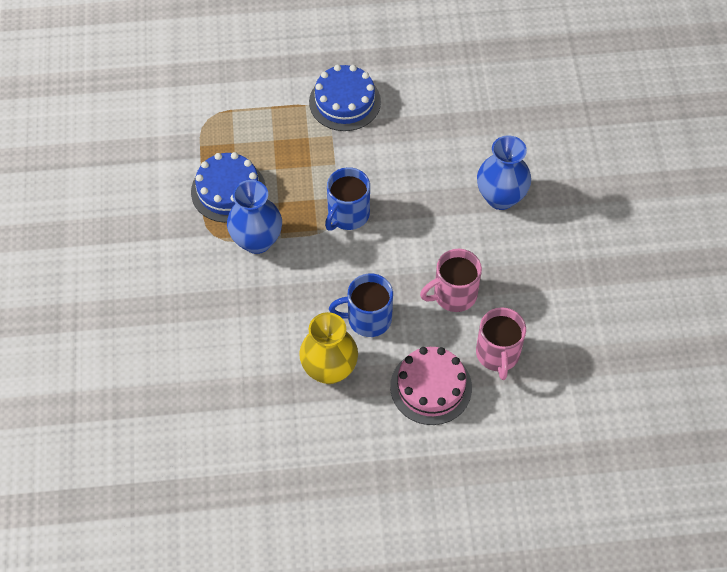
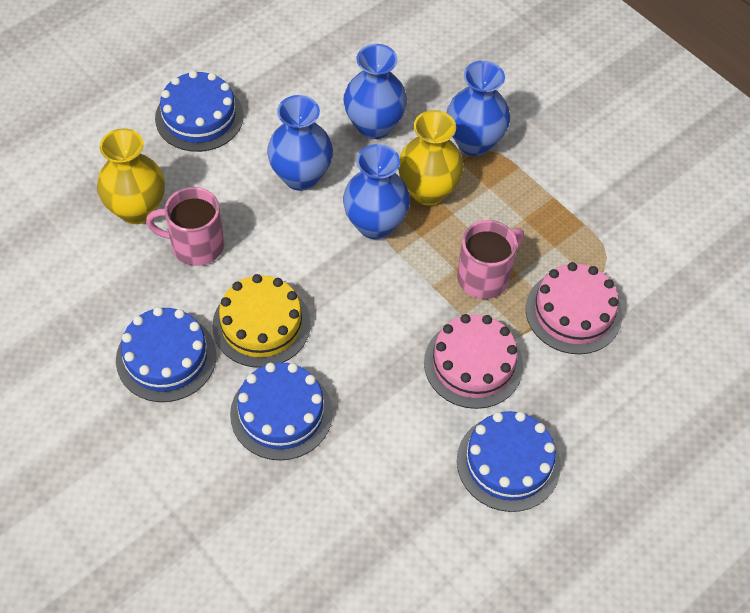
blue cake: [191,152,266,223] [309,65,381,131] = 2 -> [116,307,216,402] [155,70,244,152] [230,362,333,460] [457,411,561,512] = 4
blue mug: [325,167,370,231] [329,273,393,337] = 2 -> none = 0
blue vase: [227,180,282,254] [477,135,531,210] = 2 -> [267,95,333,191] [343,144,410,239] [344,44,407,139] [446,61,510,156] = 4
pink cake: [390,347,472,425] = 1 -> [424,314,523,409] [526,262,622,354] = 2
yellow cake: none = 0 -> [212,274,311,368] = 1
yellow vase: [299,312,358,384] = 1 -> [97,128,165,224] [398,110,464,206] = 2

